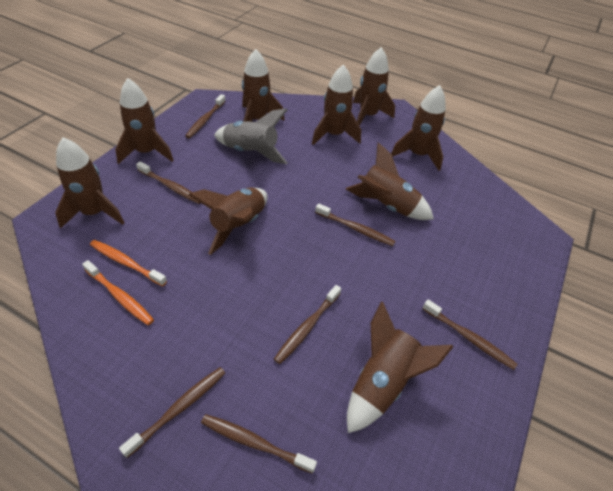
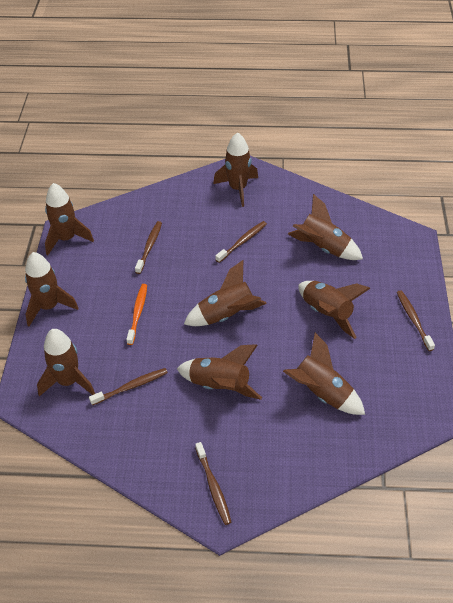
brown toothbrush: [119,367,225,458] [136,161,200,204] [185,94,225,138] [201,414,317,474] [274,285,341,364] [315,203,395,246] [422,299,517,370] = 7 -> [89,368,168,406] [135,221,162,274] [195,442,231,525] [215,221,267,263] [397,290,435,351] = 5
grey rocket: [214,108,288,164] = 1 -> none = 0
orange toothbrush: [82,260,154,325] [90,240,167,286] = 2 -> [126,284,147,345] = 1

